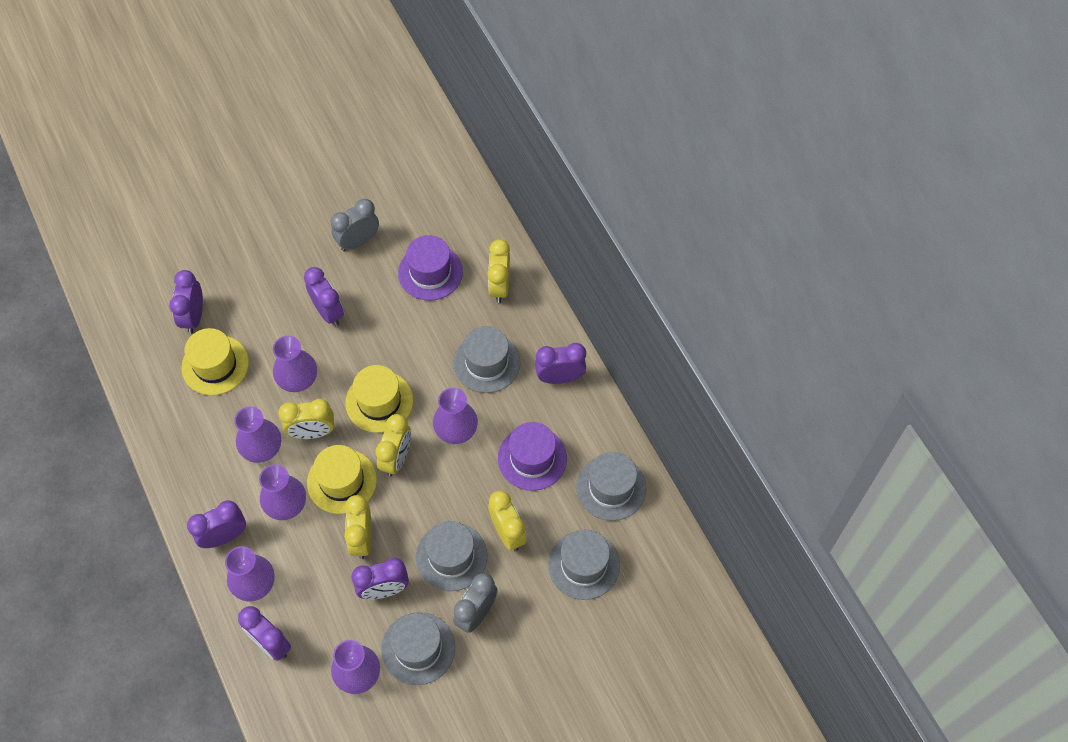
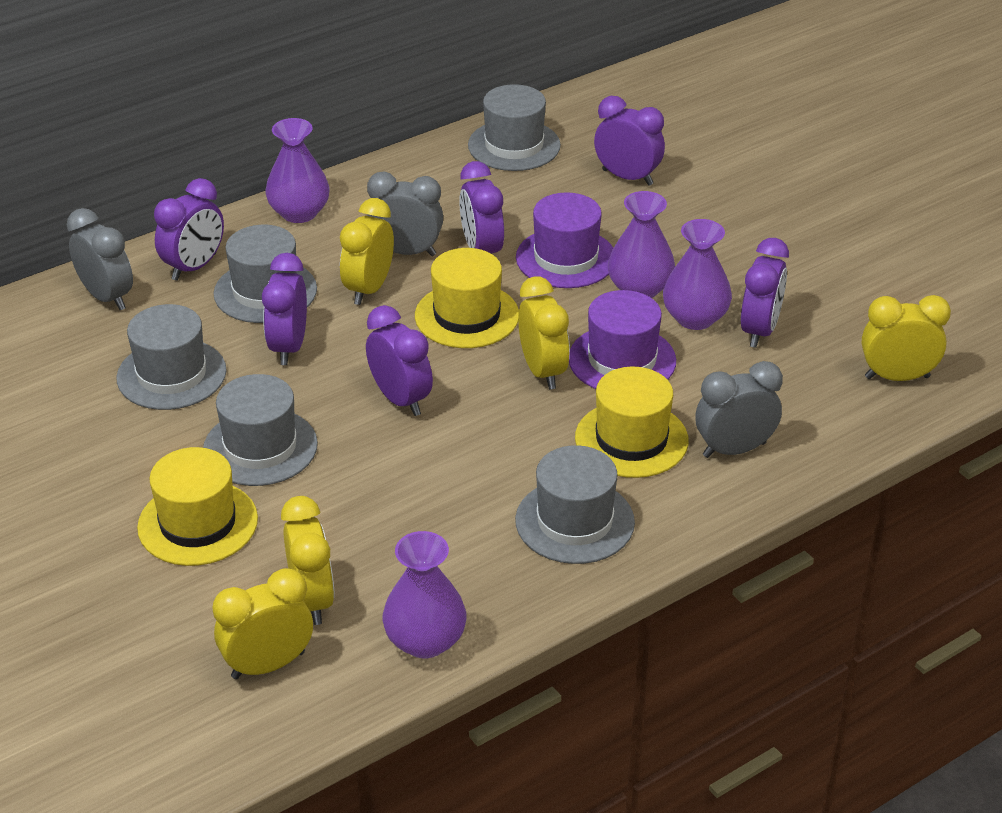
grey clock: [331,199,379,251] [453,573,497,633] = 2 -> [67,208,133,310] [367,172,443,256] [695,361,783,458] = 3
purple vase: [225,546,275,601] [234,406,281,463] [259,464,306,520] [273,336,317,392] [331,640,380,694] [433,388,478,444] = 6 -> [266,118,329,223] [382,531,466,658] [608,191,675,298] [663,219,732,330] = 4

